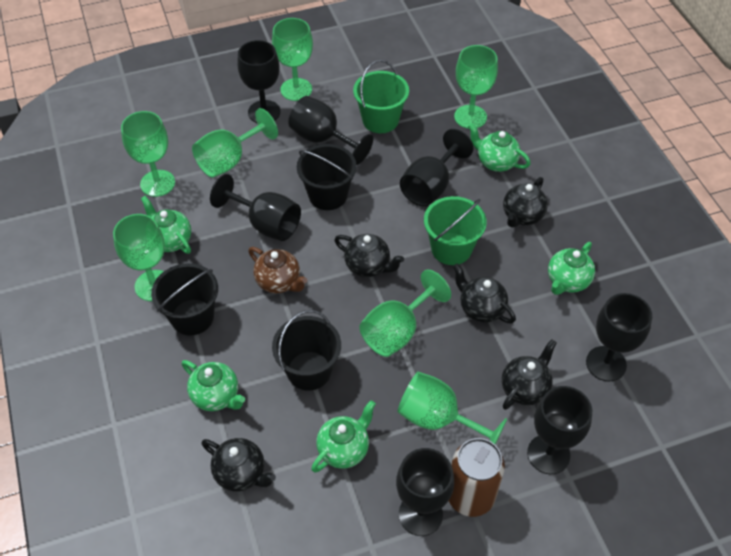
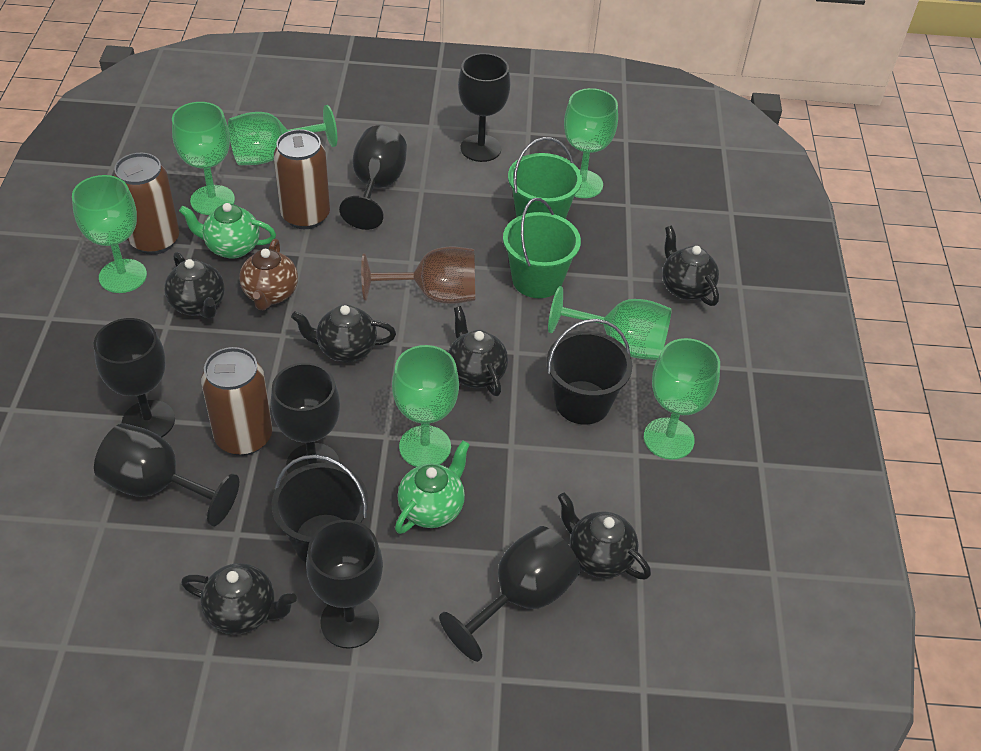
black bucket: [151,263,218,335] [272,310,341,391] [297,144,357,210] = 3 -> [272,455,368,562] [547,319,633,424] = 2
black teapot: [202,438,276,492] [334,234,404,277] [453,264,516,323] [502,339,557,410] [503,177,548,228] = 5 -> [164,252,225,319] [181,563,297,635] [291,305,396,362] [448,306,508,396] [558,493,651,579] [662,225,719,306] = 6
brown can: [449,438,505,517] = 1 -> [114,153,179,255] [201,347,272,456] [274,129,330,229] = 3
brown goblet: none = 0 -> [361,247,475,304] = 1
green teapot: [141,196,191,254] [182,360,245,411] [311,400,376,473] [468,123,531,172] [548,242,595,295] = 5 -> [179,203,276,259] [395,441,470,534] = 2

